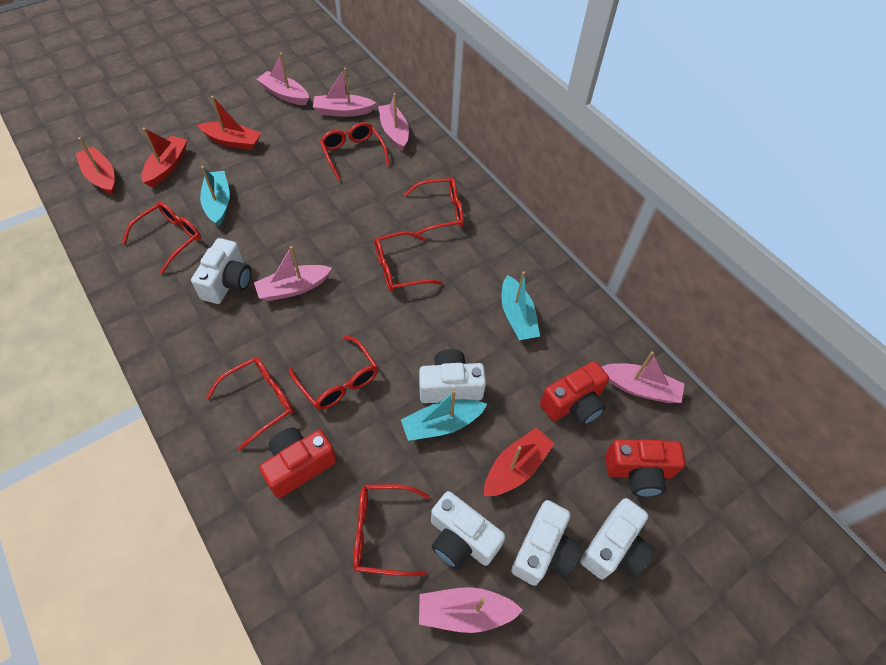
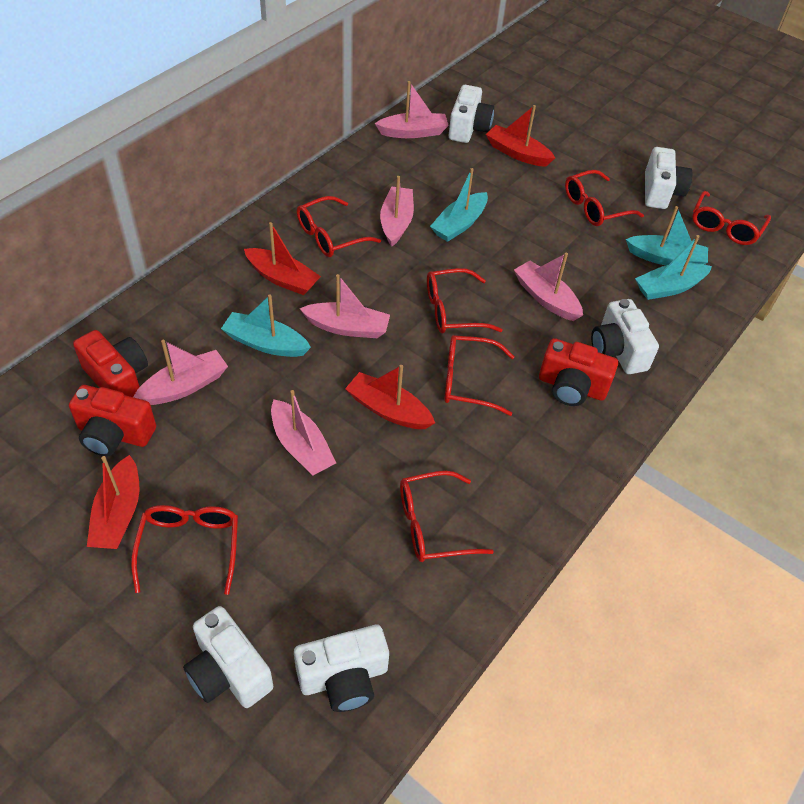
turquoise boat: [200,166,230,226] [401,390,487,441] [501,271,540,340] = 3 -> [221,295,311,357] [430,168,488,242] [626,206,708,265] [635,235,712,300] = 4

